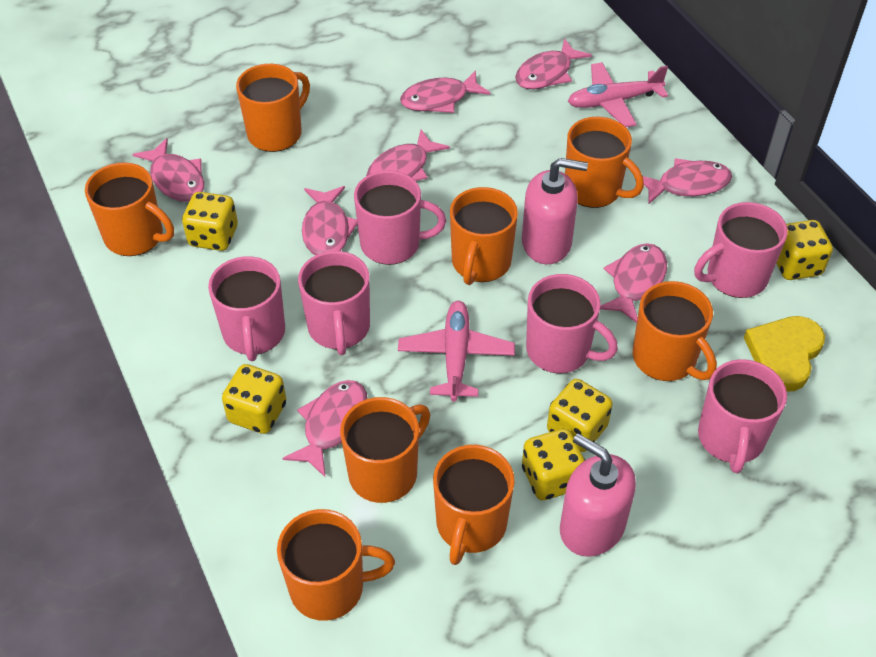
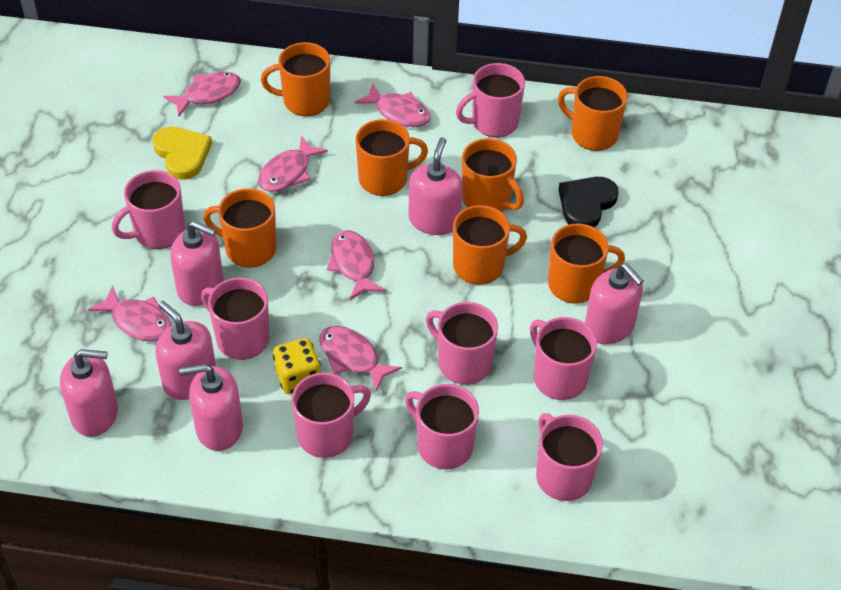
black heart: none = 0 -> [558,177,619,227] = 1
orange mug: [85,162,174,256] [236,64,310,152] [277,509,395,621] [340,397,430,503] [433,445,515,565] [450,187,518,285] [565,117,644,208] [633,281,717,381] = 8 -> [203,188,276,268] [261,42,330,116] [356,119,428,196] [453,205,527,285] [462,138,524,211] [548,224,625,303] [558,76,628,151] = 7
pink fish: [132,138,204,202] [283,380,368,478] [302,186,357,255] [366,129,450,181] [400,70,490,113] [515,38,592,89] [600,243,667,323] [643,158,732,204] = 8 -> [88,285,172,342] [163,72,241,116] [258,136,328,192] [319,326,402,392] [327,230,385,300] [355,84,431,127] = 6
pink mug: [208,256,285,361] [298,251,370,355] [354,171,446,265] [526,274,618,374] [694,202,788,298] [698,359,787,473] = 6 -> [112,170,185,249] [201,277,270,360] [292,373,371,458] [405,384,479,469] [426,302,498,385] [456,63,525,137] [530,317,597,400] [536,413,603,501] = 8
pink plane: [398,301,515,401] [568,62,668,127] = 2 -> none = 0
pink soap dispenser: [522,158,588,264] [560,434,636,557] = 2 -> [60,349,118,437] [155,301,216,400] [170,221,223,306] [179,364,243,451] [408,137,463,235] [585,263,644,344] = 6
yellow dice: [182,192,238,251] [222,364,286,434] [522,429,585,500] [547,379,613,452] [776,220,833,280] = 5 -> [273,338,321,394] = 1

